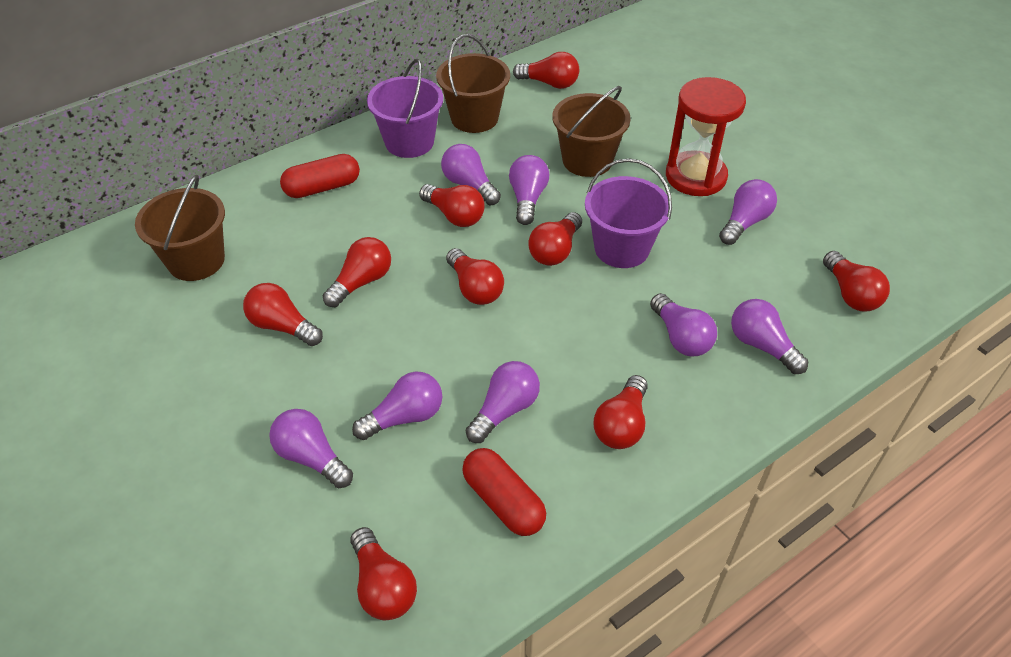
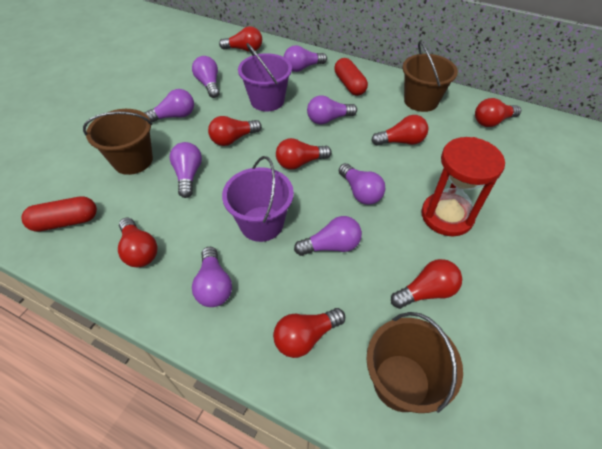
red light bulb: [243,283,323,346] [323,237,391,307] [351,527,417,620] [419,184,485,227] [446,248,504,305] [513,52,579,89] [528,212,582,266] [594,375,648,449] [823,251,890,311] = 9 -> [118,217,157,267] [208,116,262,146] [219,26,262,52] [273,308,345,358] [276,138,332,170] [371,115,428,146] [391,259,462,309] [475,98,521,127] = 8

